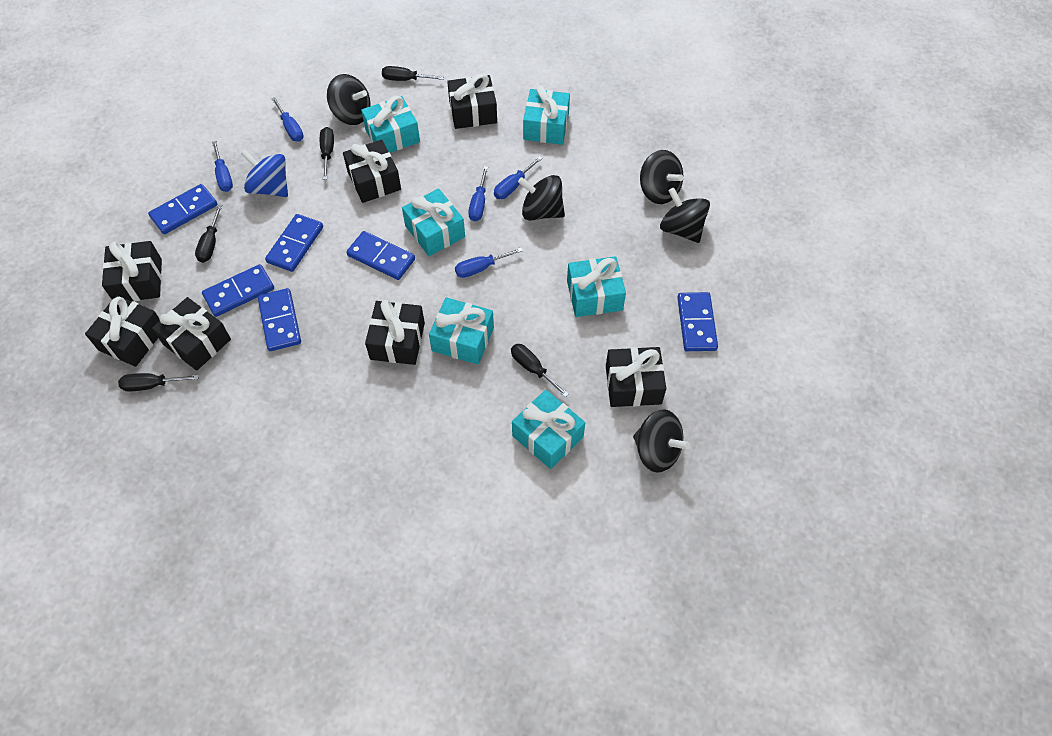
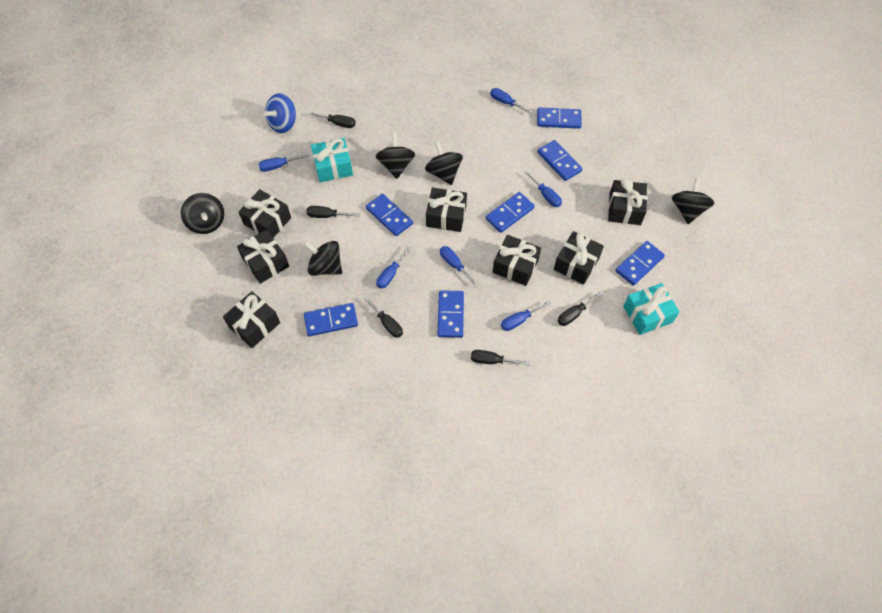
blue domino: [148,184,218,234] [202,264,274,317] [258,288,301,351] [265,214,323,272] [346,231,415,280] [677,292,718,351] = 6 -> [304,303,358,336] [366,194,413,236] [438,290,464,338] [486,192,535,233] [537,107,582,129] [538,140,582,181] [615,241,665,286] = 7
blue screwdriver: [212,141,233,192] [272,97,304,142] [455,248,523,278] [468,166,488,221] [494,156,543,199] = 5 -> [259,153,309,172] [376,246,411,289] [440,246,478,287] [490,88,532,114] [501,301,551,331] [525,171,562,207] = 6
turquoise gift: [361,96,420,153] [402,189,465,256] [429,297,494,365] [512,390,585,469] [523,85,570,145] [567,256,626,317] = 6 -> [311,138,353,182] [623,283,680,335] = 2

